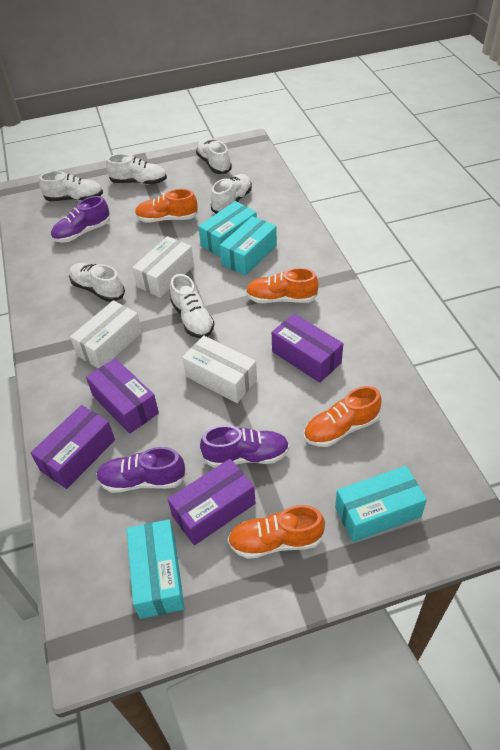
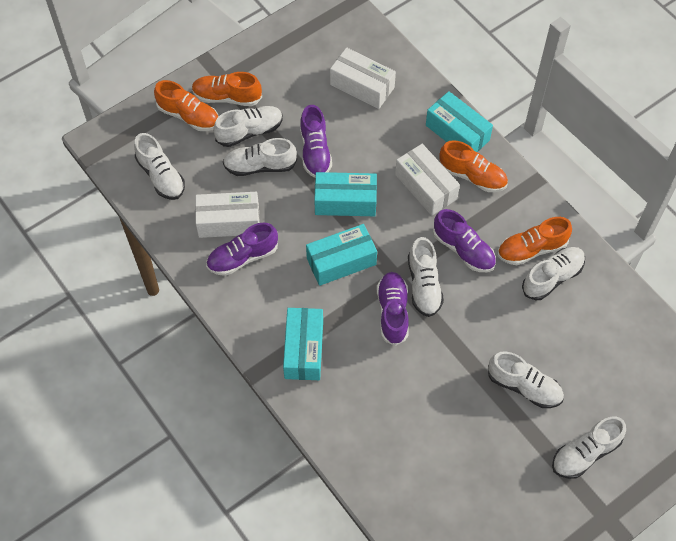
purple box: [31,405,115,489] [86,358,159,434] [168,459,256,545] [272,314,343,383] = 4 -> none = 0
purple shoe: [51,196,110,242] [96,447,187,493] [200,425,289,467] = 3 -> [206,222,278,276] [300,105,332,177] [377,272,409,346] [433,209,496,272] = 4
white shoe: [39,171,103,201] [69,263,125,302] [106,154,167,185] [170,274,214,338] [196,138,232,174] [211,174,252,214] = 6 -> [134,133,185,200] [213,106,283,147] [223,138,297,176] [408,237,444,317] [488,351,564,408] [522,247,585,300] [552,417,626,479] = 7

